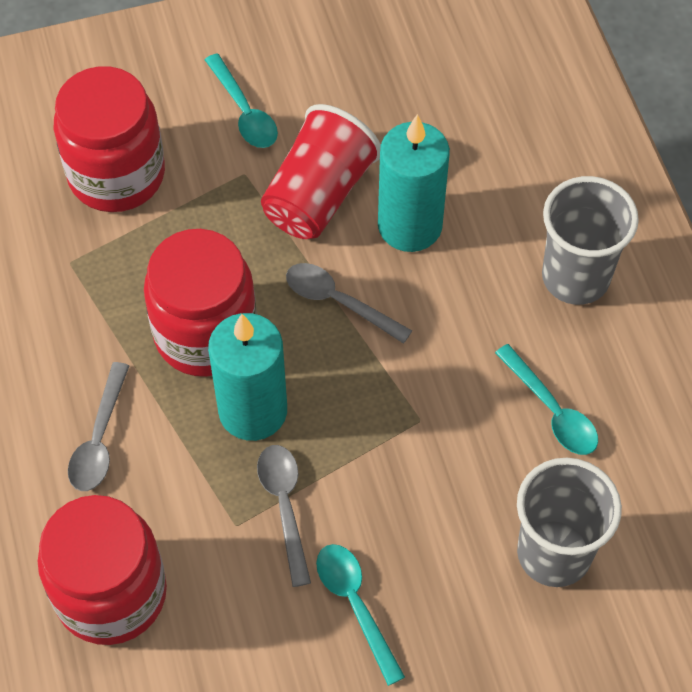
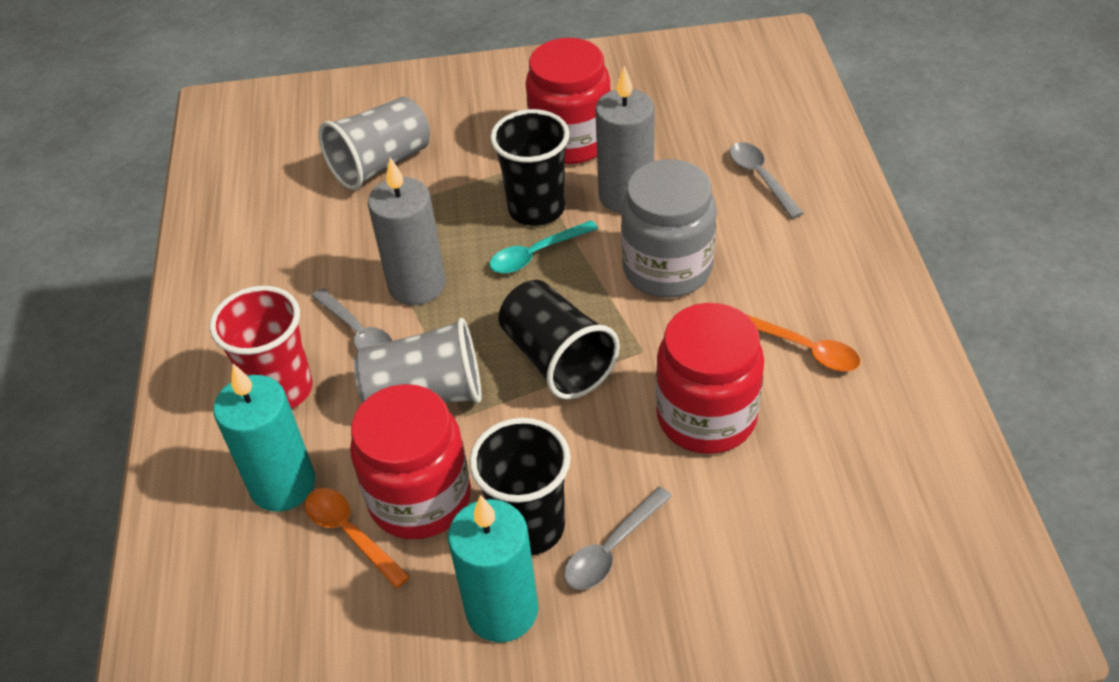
black cup: none = 0 -> [469,418,571,555] [490,109,570,226] [498,280,620,399] = 3
grey candle: none = 0 -> [368,158,445,305] [595,66,655,213] = 2
grey jar: none = 0 -> [621,159,717,298] = 1
orange spoon: none = 0 -> [305,488,410,589] [746,314,861,371] = 2
turquoise spoon: [205,53,278,148] [316,544,405,686] [495,344,598,455] = 3 -> [489,220,598,273] = 1

